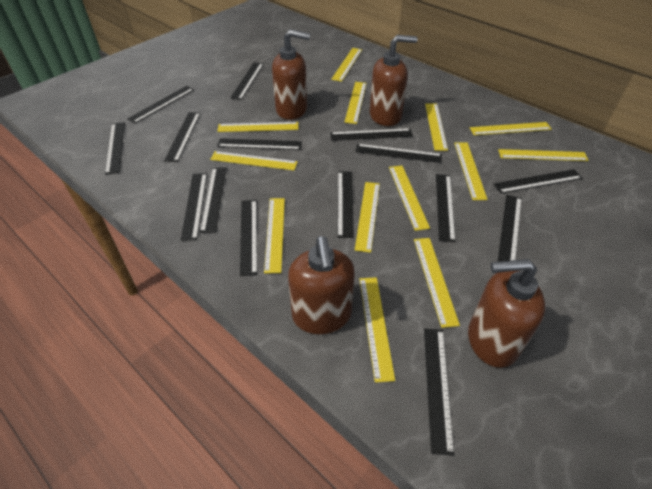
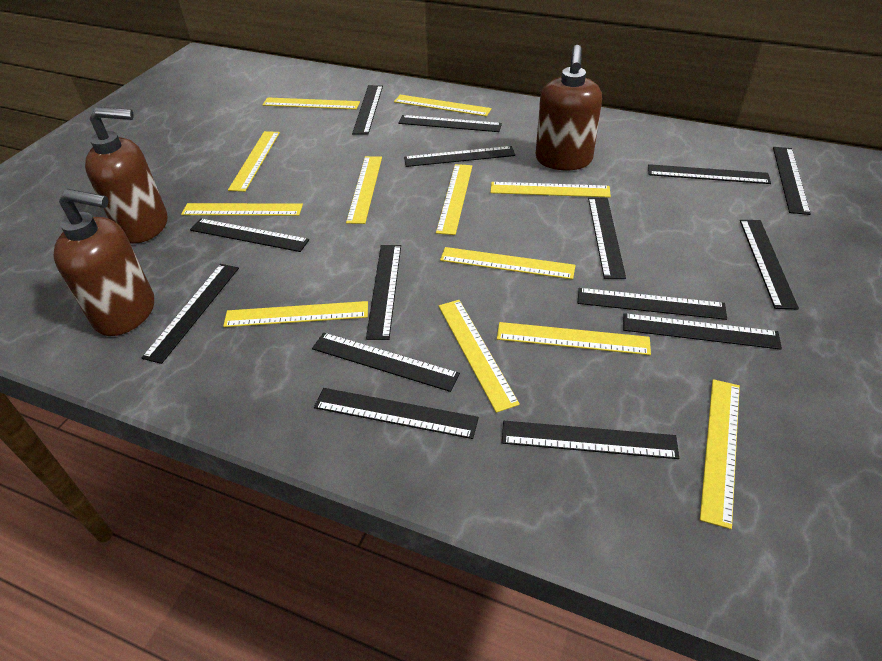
brown soap dispenser: [272,29,310,120] [288,236,355,334] [370,35,417,126] [468,259,545,368] = 4 -> [53,189,154,336] [85,107,167,243] [536,45,602,170] = 3
yellow ruler: [210,151,298,171] [217,122,299,132] [264,198,285,274] [331,48,362,82] [344,82,366,124] [355,182,380,253] [359,277,395,383] [389,165,430,231] [414,238,460,328] [425,103,448,151] [454,142,488,200] [470,122,552,135] [498,149,589,161] = 13 -> [181,203,303,216] [223,301,368,327] [228,131,280,192] [262,97,360,110] [346,156,382,224] [394,95,492,116] [436,164,472,235] [439,300,520,413] [440,247,575,280] [490,182,611,197] [497,322,651,355] [700,379,740,529] = 12

